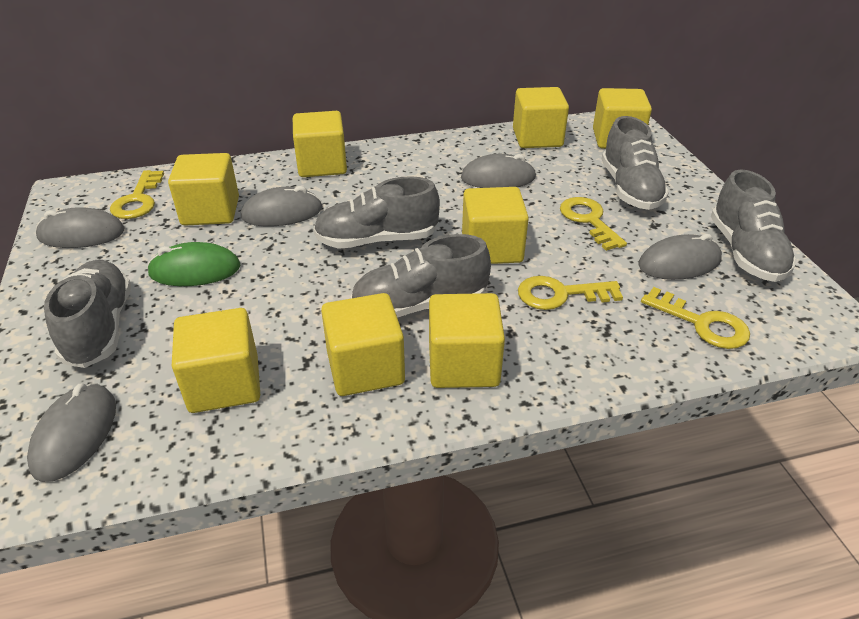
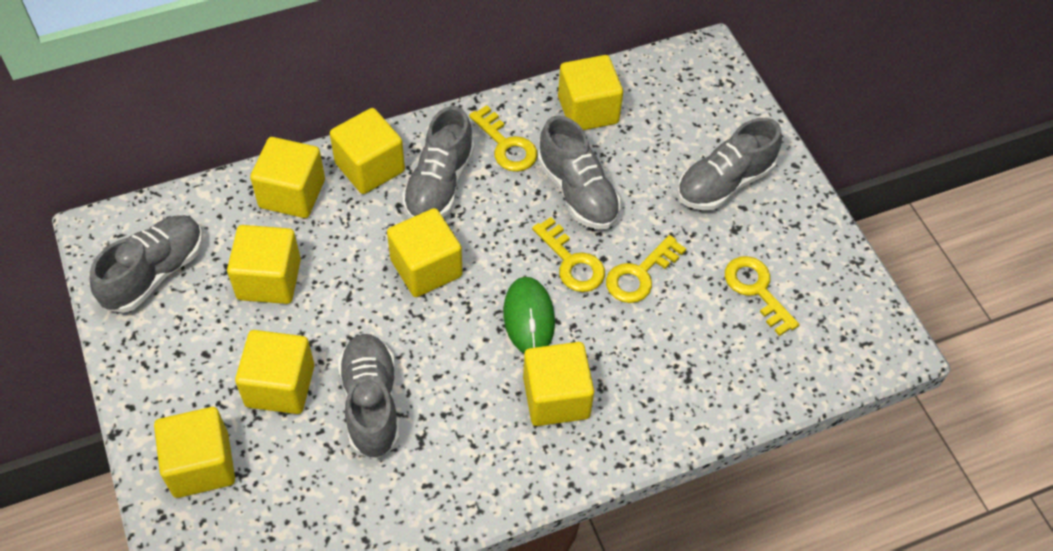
grey mouse: [27,383,116,482] [36,207,124,248] [241,186,322,226] [461,154,536,188] [638,234,722,280] = 5 -> none = 0

